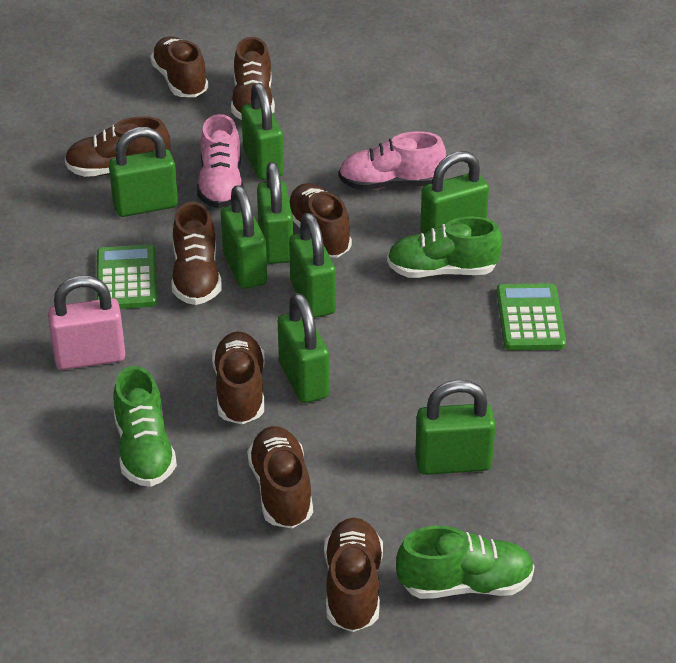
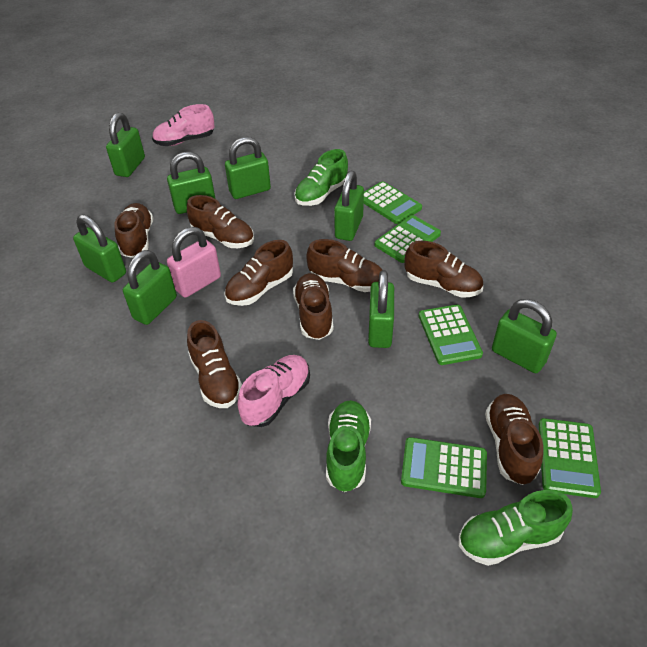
green calculator: [96,244,157,309] [497,283,566,350] = 2 -> [364,181,422,224] [374,215,441,263] [401,437,487,498] [419,305,483,365] [539,418,601,498] = 5

